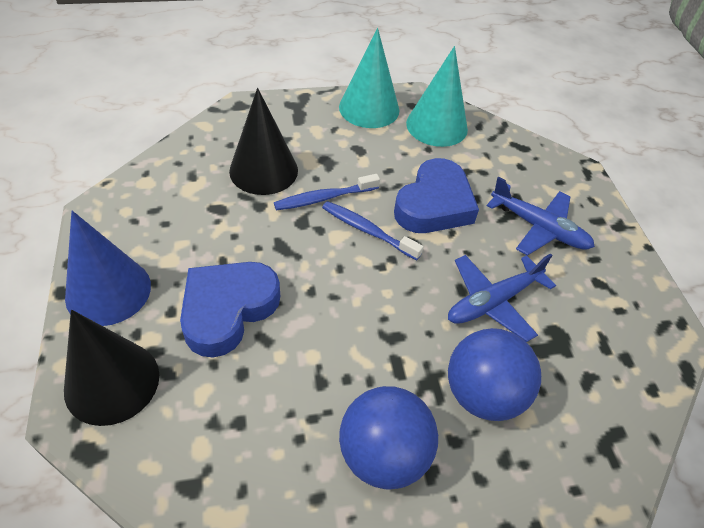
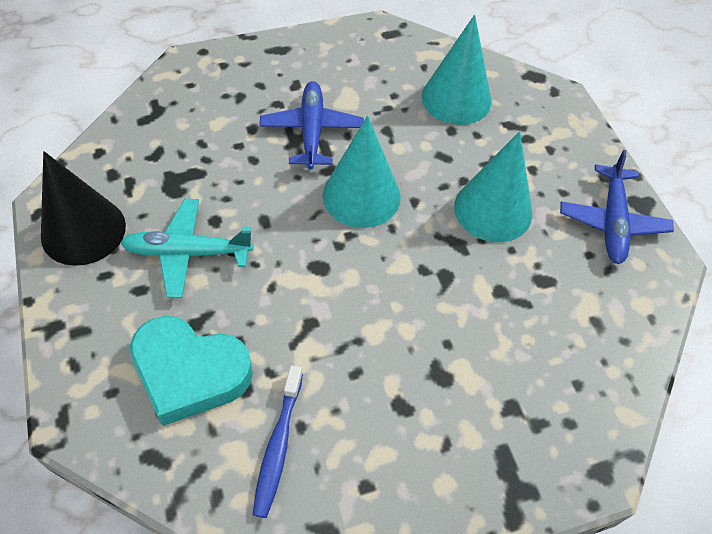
black cone: [64,310,159,426] [229,88,298,195] = 2 -> [41,151,126,266] = 1
blue ball: [339,386,438,489] [448,328,541,421] = 2 -> none = 0
blue cone: [65,211,151,326] = 1 -> none = 0
blue heart: [180,262,280,357] [394,158,479,233] = 2 -> none = 0
blue toothbrush: [274,174,380,210] [322,201,424,260] = 2 -> [253,365,303,518] = 1
turquoise cone: [339,28,399,128] [406,46,468,147] = 2 -> [323,116,401,228] [421,14,491,125] [454,131,532,242] = 3
turquoise heart: none = 0 -> [130,316,253,426] = 1
turquoise plane: none = 0 -> [120,199,254,298] = 1

